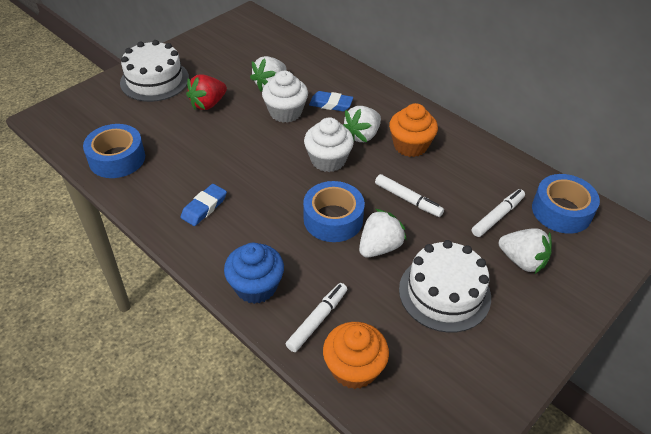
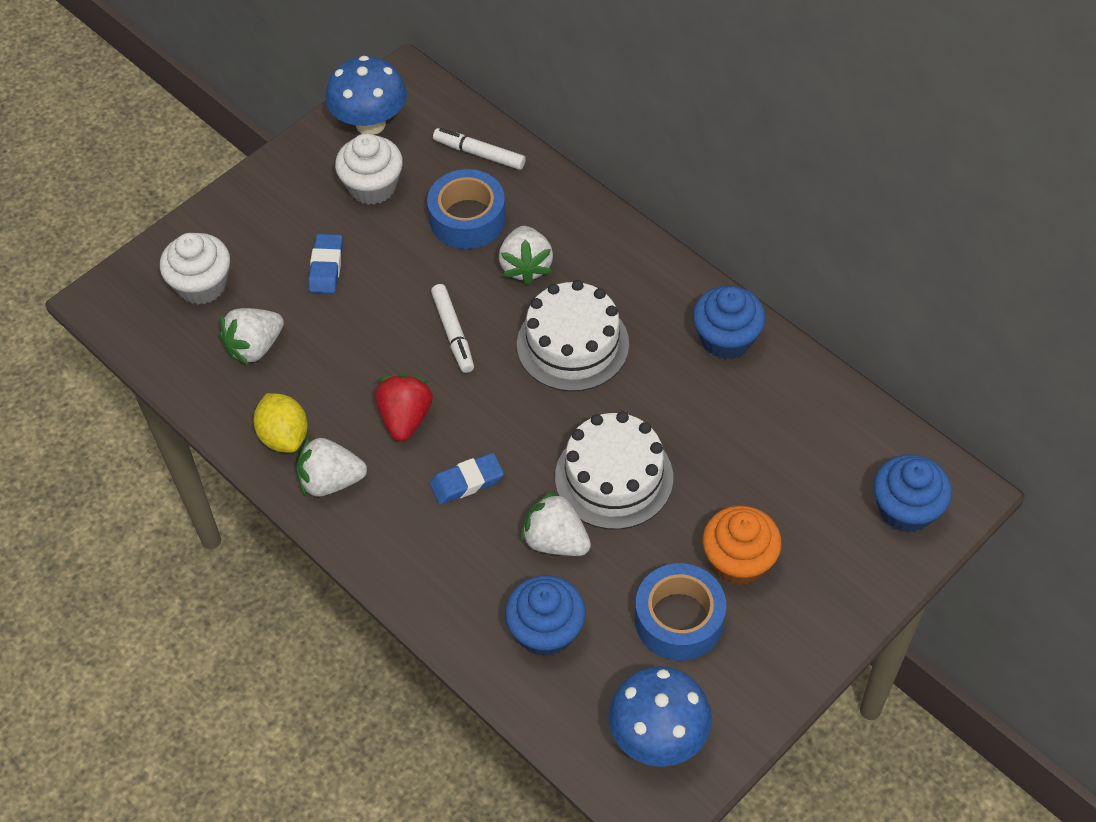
blue cupcake: [224,243,284,304] = 1 -> [505,575,586,656] [693,286,766,359] [873,454,952,533] = 3
blue mushroom: none = 0 -> [326,56,407,135] [608,666,712,767] = 2
blue tape: [83,124,145,178] [303,181,365,242] [532,174,600,234] = 3 -> [427,169,506,249] [635,563,726,661] = 2
orange cupcake: [323,322,389,389] [389,103,438,157] = 2 -> [703,506,782,585] = 1
white marker: [286,283,347,352] [375,174,444,217] [472,189,525,237] = 3 -> [431,284,474,373] [433,128,526,170] = 2
yellow lemon: none = 0 -> [254,393,308,453] = 1

